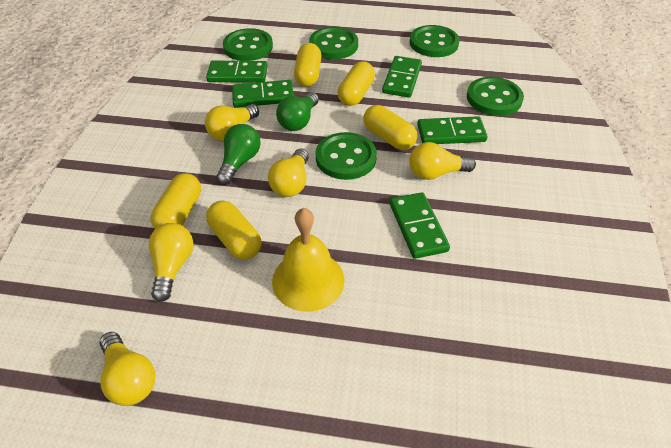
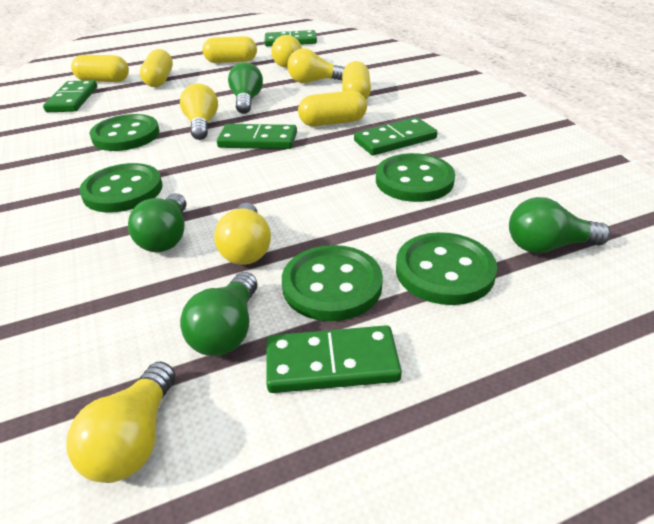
green light bulb: [216,124,261,185] [276,92,319,131] = 2 -> [128,193,186,252] [180,272,257,356] [228,62,263,114] [509,197,610,254] = 4
yellow bell: [272,208,344,312] = 1 -> none = 0

